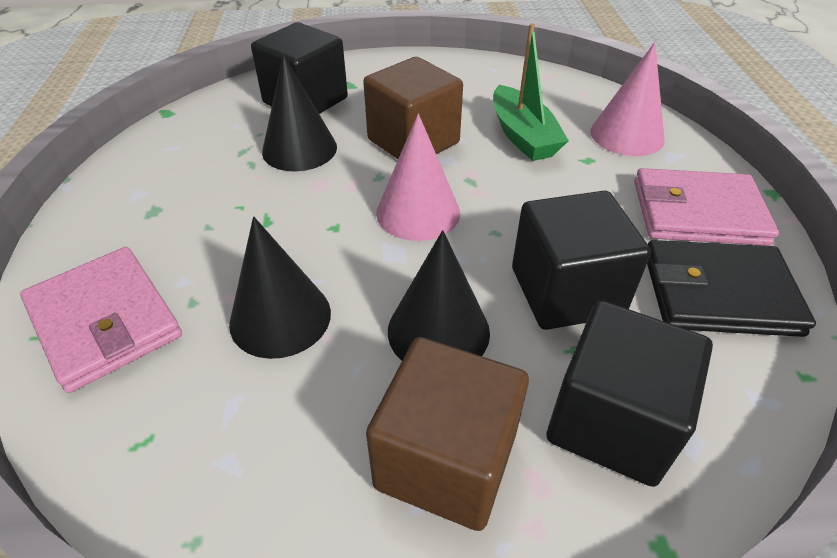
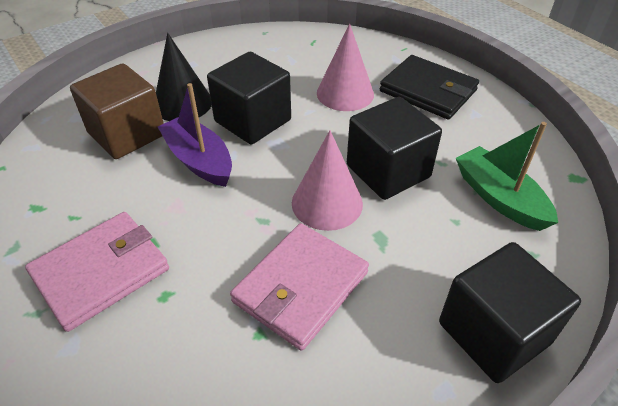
black cone: [229,217,331,359] [262,55,337,172] [388,230,490,361] = 3 -> [156,33,212,121] = 1
brown cube: [363,57,463,159] [366,337,529,531] = 2 -> [70,63,164,159] = 1
purple boat: none = 0 -> [158,83,232,187] = 1

